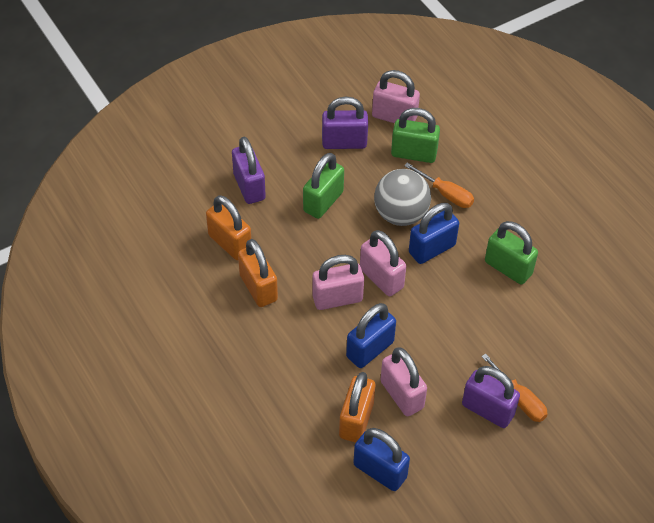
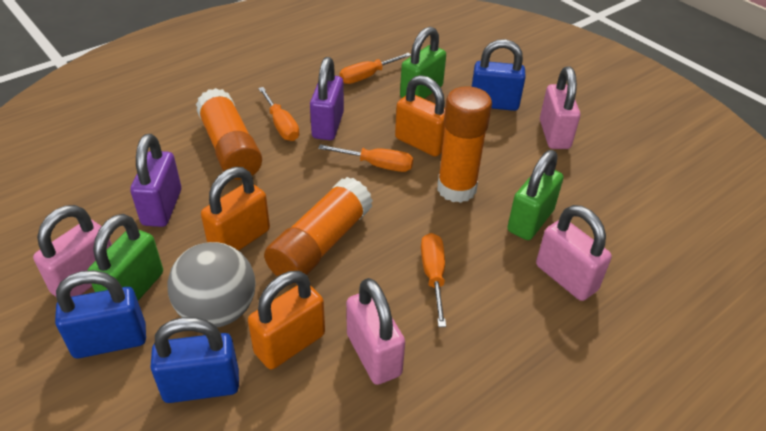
orange glue stick: none = 0 -> [196,88,262,180] [264,177,373,284] [437,86,492,203] = 3
orange screwdriver: [404,163,474,208] [481,353,548,422] = 2 -> [258,87,299,141] [318,144,413,172] [339,53,411,84] [421,233,446,327] = 4
purple padlock: [232,137,266,204] [322,97,368,149] [462,366,520,428] = 3 -> [130,134,181,227] [310,57,344,140] = 2

